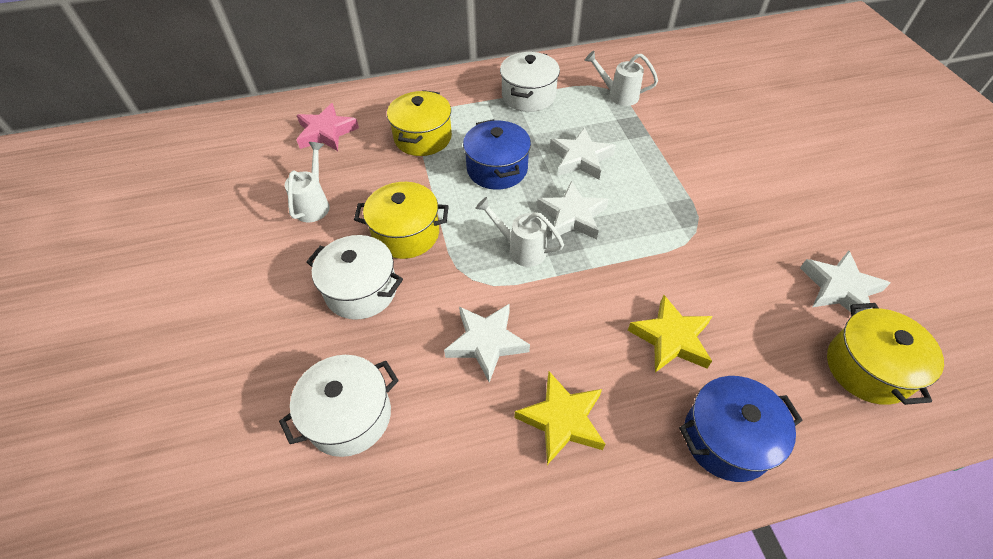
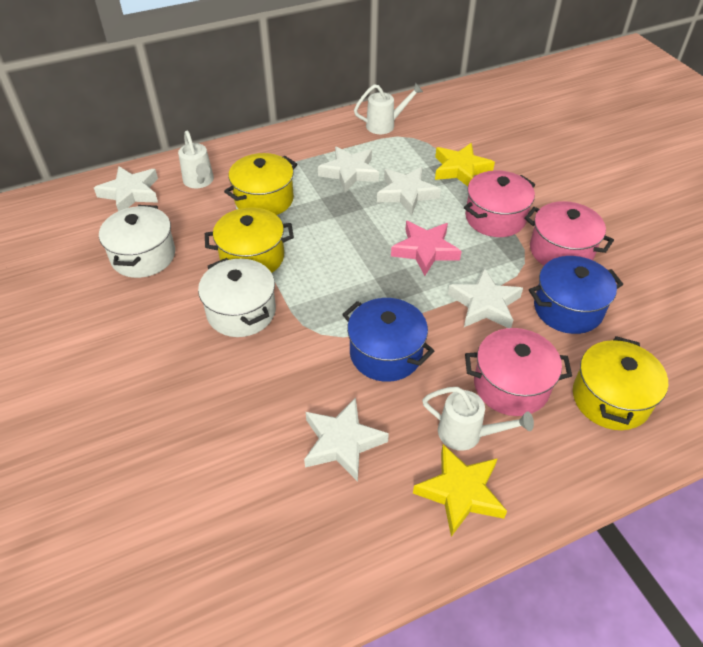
pink pot: none = 0 -> [464,170,535,237] [465,328,572,416] [525,201,614,266] = 3
white pot: [279,355,399,457] [306,235,403,320] [500,52,560,112] = 3 -> [99,205,175,278] [198,258,276,337] = 2
white star: [444,303,530,382] [537,181,608,240] [550,127,616,180] [800,251,890,313] = 4 -> [94,166,158,211] [304,397,389,482] [318,146,379,192] [377,167,441,215] [448,268,523,328] = 5

